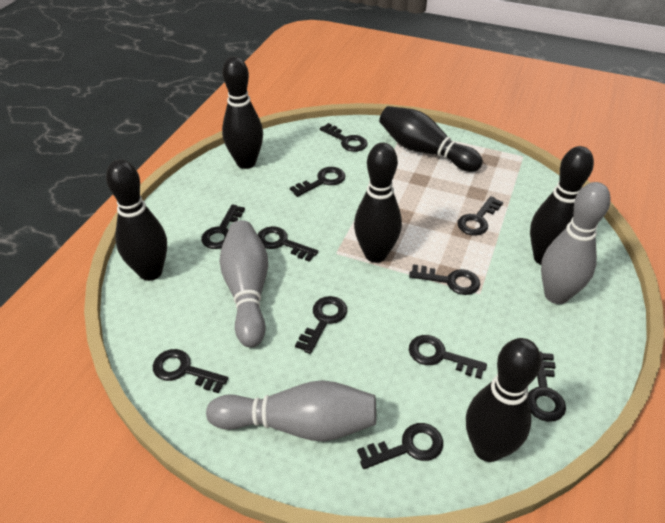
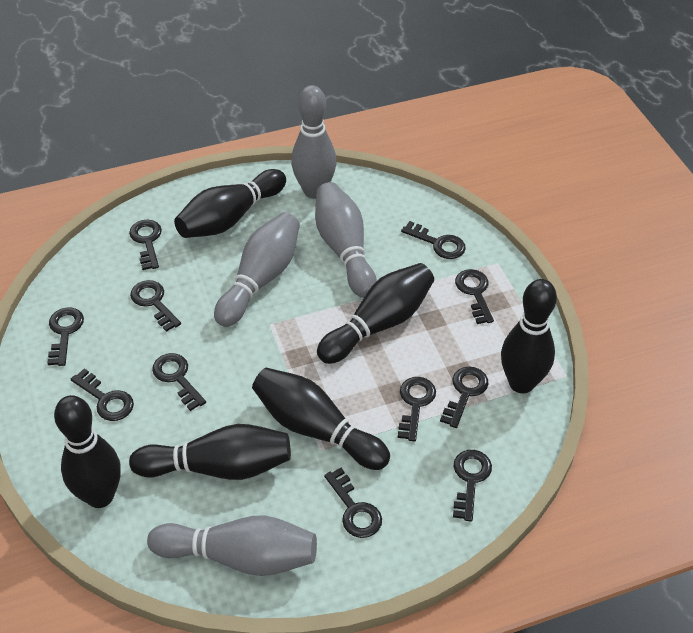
grey bowling pin: [206,380,376,441] [219,220,268,347] [541,182,611,304] = 3 -> [147,515,317,576] [214,212,300,327] [291,85,336,199] [315,182,377,298] = 4

